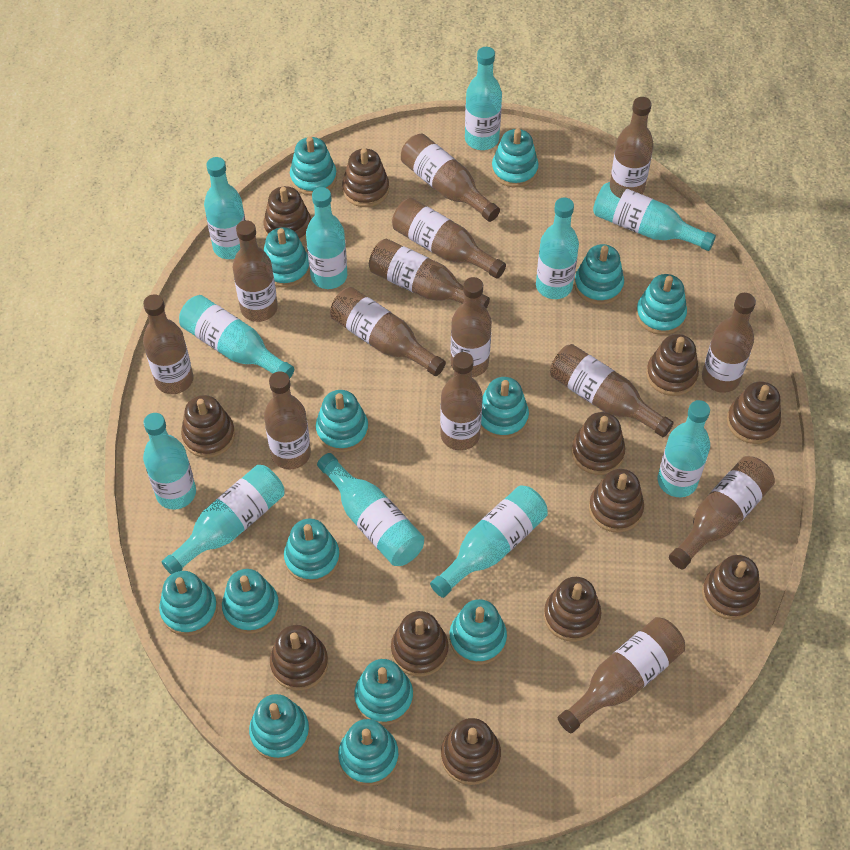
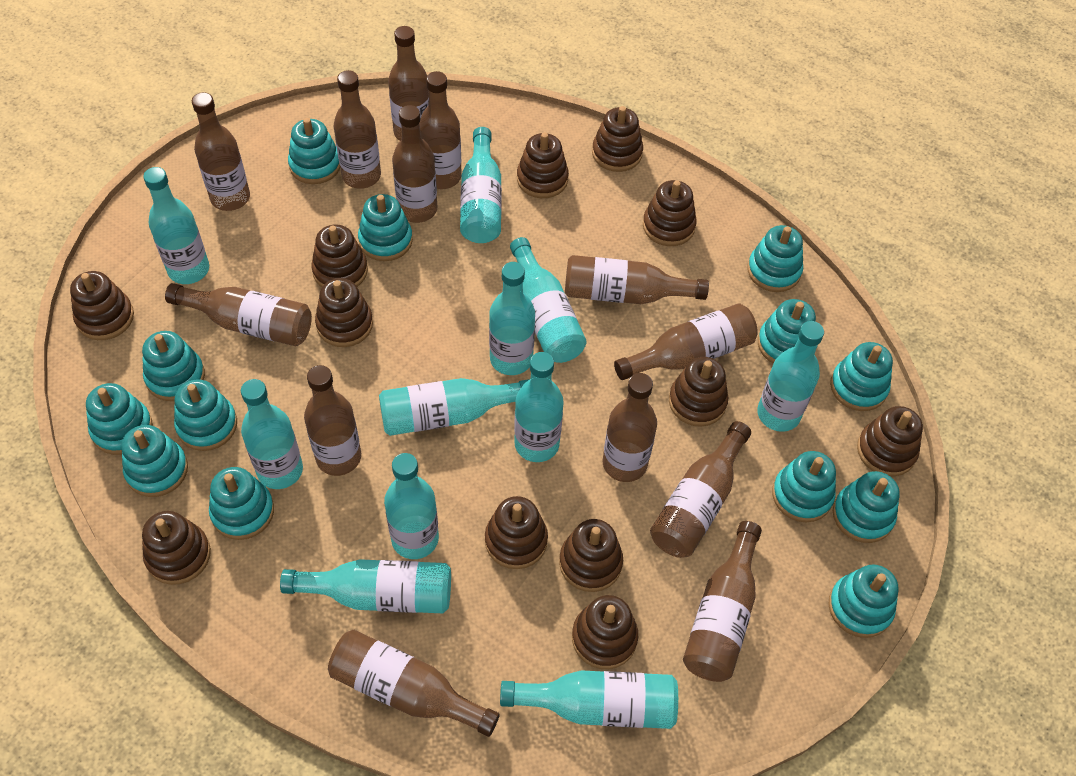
brown bottle: [143,294,193,394] [233,220,278,322] [264,371,311,469] [330,287,446,376] [369,239,490,309] [392,198,506,279] [401,134,500,222] [440,352,483,451] [451,277,492,377] [550,344,674,437] [558,617,685,733] [610,97,654,194] [669,456,775,569] [702,293,756,393] = 14 -> [165,283,312,346] [192,92,250,211] [304,365,361,476] [328,630,500,737] [334,70,381,189] [388,26,429,141] [392,105,437,223] [419,71,462,189] [565,255,709,304] [603,373,657,482] [614,303,758,380] [650,421,751,558] [683,521,762,682] = 13
turquoise stacking toy: [159,571,217,636] [222,569,279,634] [249,694,310,761] [264,227,310,287] [284,518,340,583] [290,137,337,195] [316,390,368,452] [338,719,399,786] [354,659,413,725] [449,599,507,665] [481,377,529,439] [492,129,538,187] [574,244,624,305] [636,274,687,335] = 14 -> [86,383,153,455] [121,425,188,497] [142,331,205,401] [174,379,237,451] [209,467,274,540] [288,118,340,184] [358,194,413,261] [748,225,803,292] [758,299,816,364] [772,451,836,522] [828,565,899,638] [830,342,893,411] [833,471,900,543] = 13

